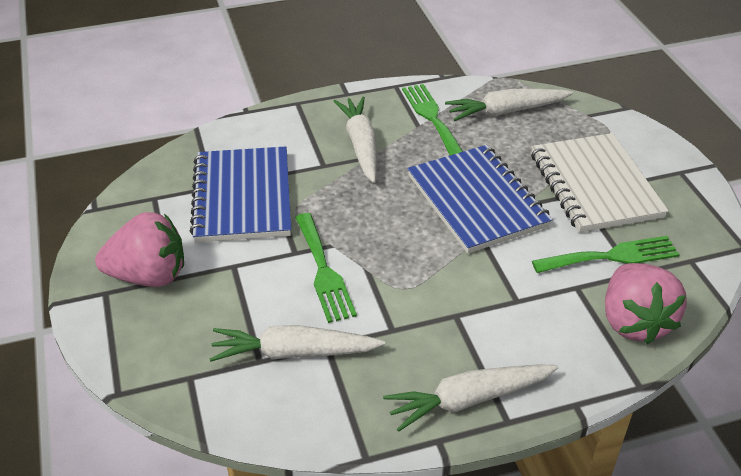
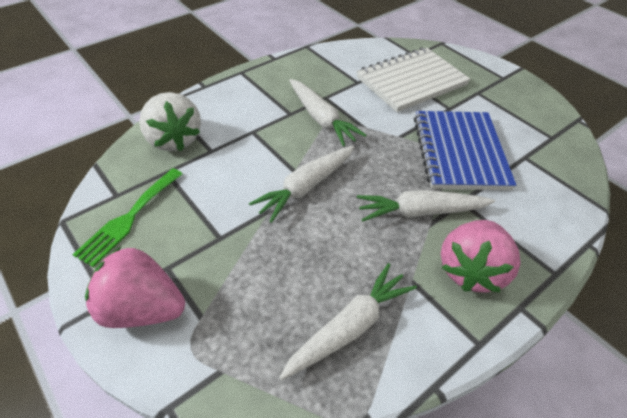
blue notebook: [190,146,291,243] [408,145,552,253] = 2 -> [414,111,516,190] = 1
green fork: [295,213,357,323] [402,84,463,155] [532,236,680,273] = 3 -> [72,168,183,267] = 1
white strawberry: none = 0 -> [139,92,201,151] = 1

